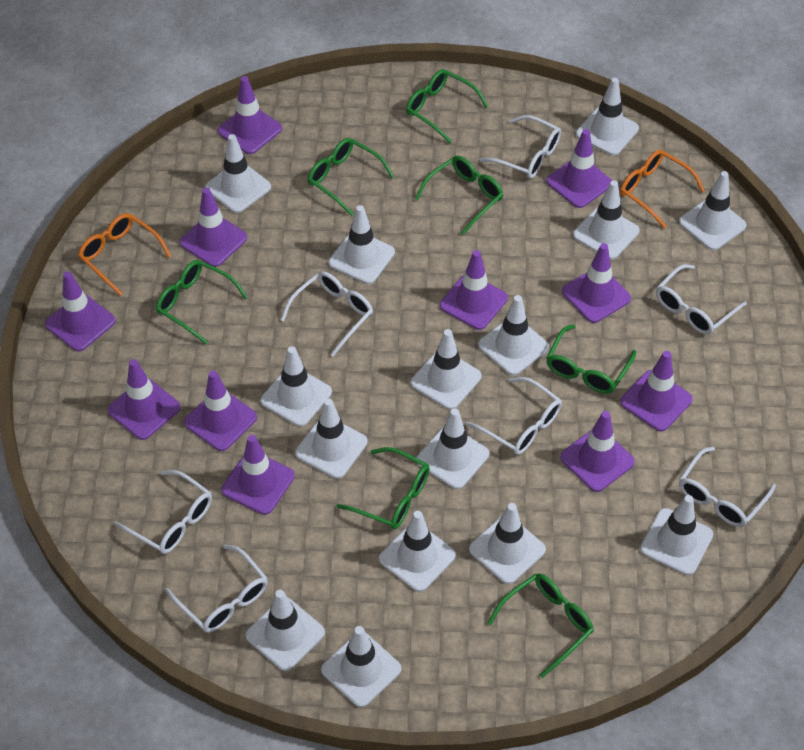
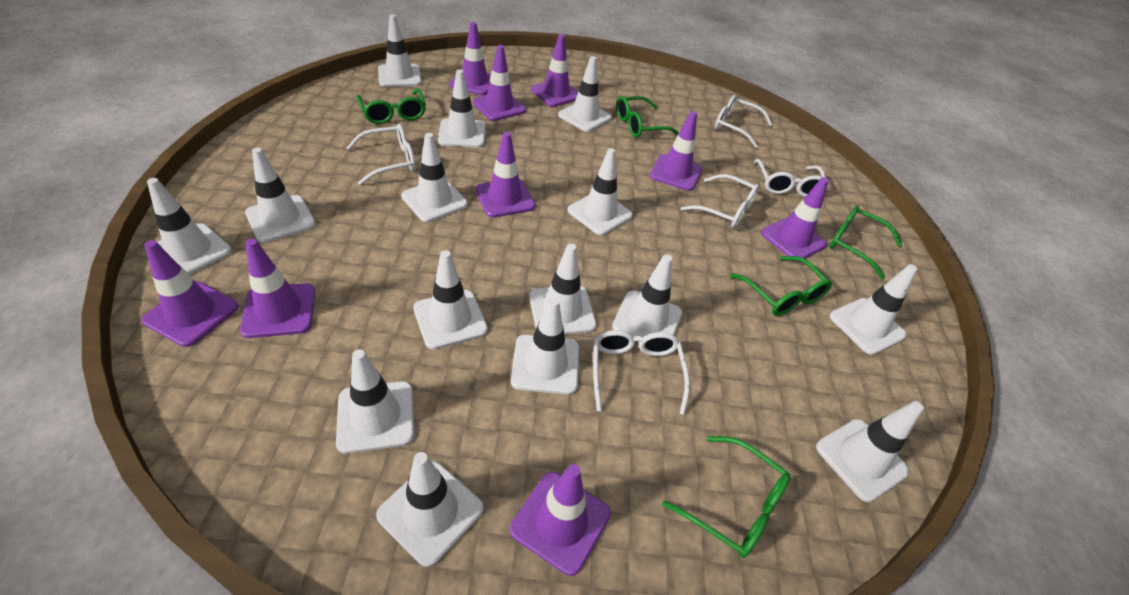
green glasses: [156,260,248,344] [308,138,394,216] [336,447,430,529] [406,69,488,143] [415,156,503,235] [487,573,594,678] [547,325,636,394] = 7 -> [356,89,426,124] [616,96,679,137] [662,436,791,558] [730,256,832,316] [829,205,902,279] = 5
orange glasses: [78,213,171,296] [620,150,705,229] = 2 -> none = 0
purple traffic cone: [45,271,116,351] [107,359,181,440] [180,188,247,267] [184,370,257,451] [218,76,282,154] [221,435,295,515] [440,250,508,330] [546,129,612,208] [560,411,635,492] [562,243,631,323] [620,351,692,432] = 11 -> [142,240,239,347] [240,239,315,338] [449,22,491,95] [473,45,526,121] [475,132,535,217] [510,464,611,576] [531,34,578,107] [650,111,702,191] [761,177,829,261] = 9
white glasses: [114,470,212,554] [165,545,268,633] [281,271,373,356] [466,377,562,455] [480,115,561,179] [656,264,747,335] [679,447,776,527] = 7 -> [347,124,416,185] [593,330,690,415] [681,174,759,228] [715,95,773,148] [754,159,829,197] = 5

